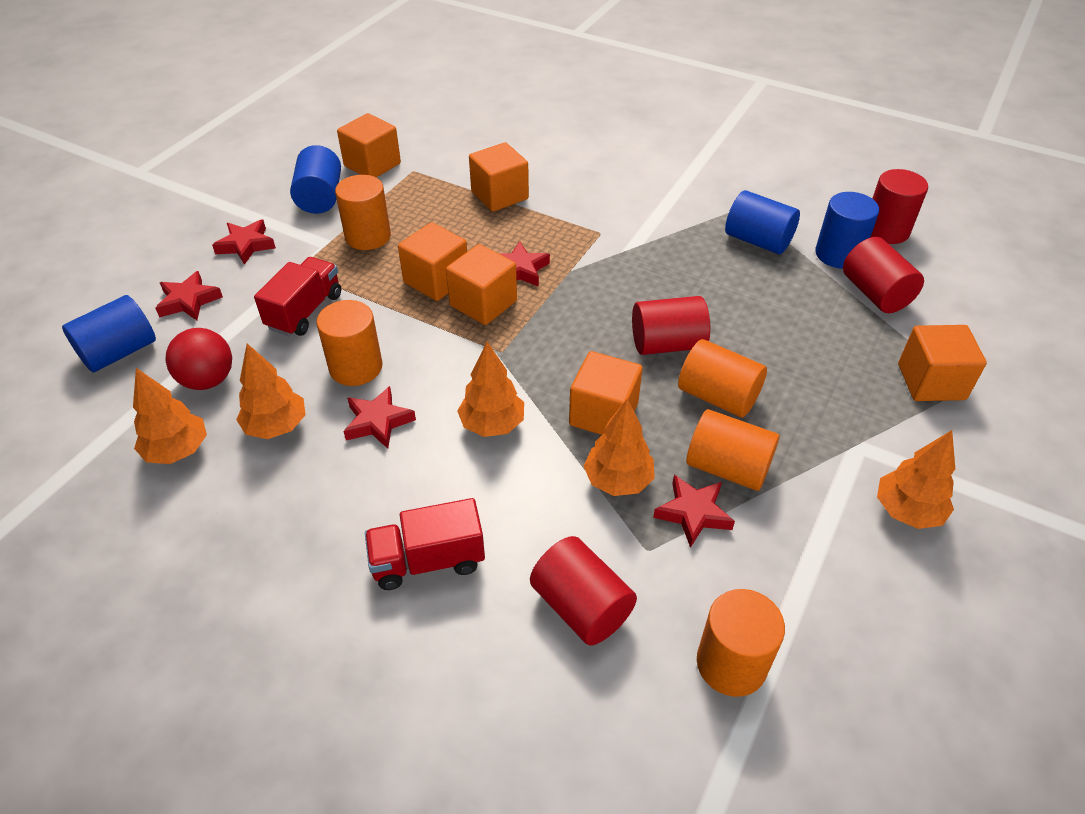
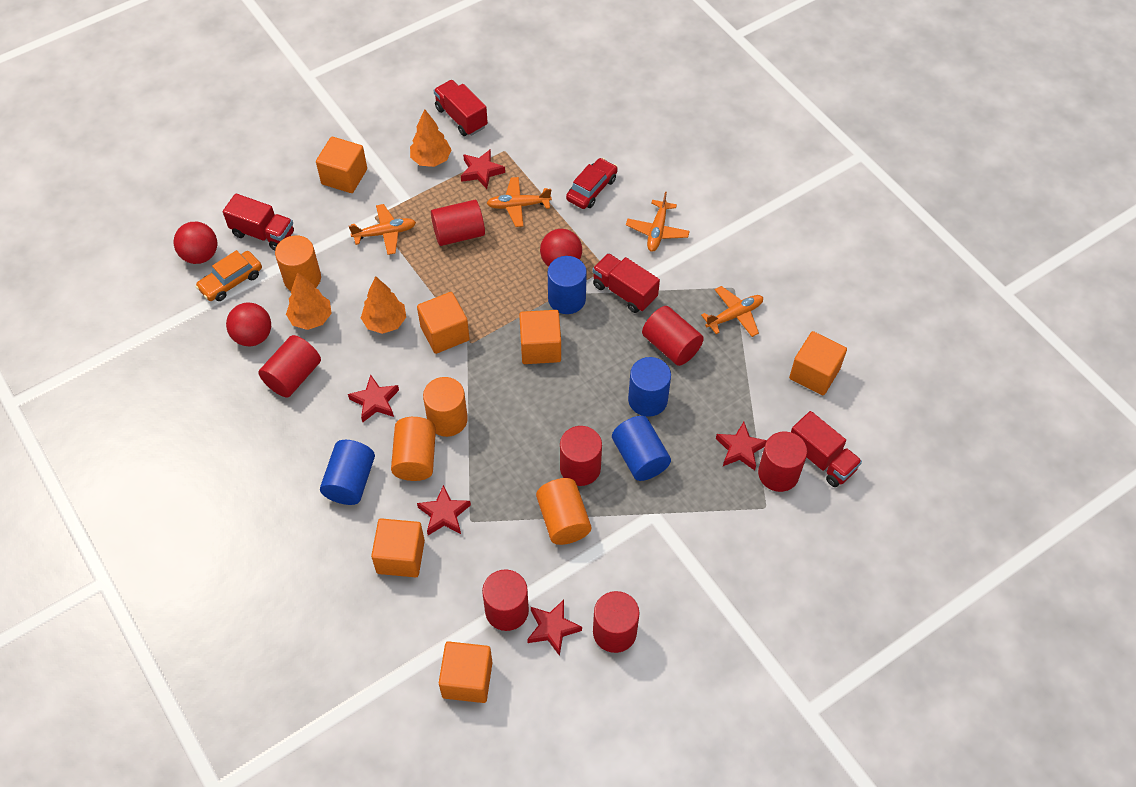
orange car: none = 0 -> [195,250,262,301] = 1
orange cylinder: [316,300,382,386] [335,175,391,250] [678,339,767,418] [686,409,780,491] [697,589,785,697] = 5 -> [275,235,321,291] [391,417,436,481] [423,377,468,437] [536,478,591,545] = 4
orange plane: none = 0 -> [349,204,416,255] [487,177,552,227] [626,192,690,252] [701,286,763,337] = 4
orange tree: [133,368,207,464] [236,344,306,439] [457,342,524,437] [583,399,655,496] [877,430,955,529] = 5 -> [286,272,332,330] [361,276,406,334] [410,109,451,167] = 3
red ball: [165,328,232,390] = 1 -> [174,222,217,264] [226,302,271,346] [540,229,582,267] = 3
red car: none = 0 -> [566,158,618,209] = 1
red cylinder: [530,536,637,645] [632,296,710,355] [843,237,924,313] [871,169,928,244] = 4 -> [258,335,321,398] [431,200,485,246] [482,569,529,631] [560,426,602,486] [593,591,640,653] [642,306,704,366] [758,432,807,492] = 7
red truck: [254,257,341,336] [365,498,485,590] = 2 -> [223,193,294,251] [433,80,488,136] [592,253,660,313] [791,411,862,487] = 4

